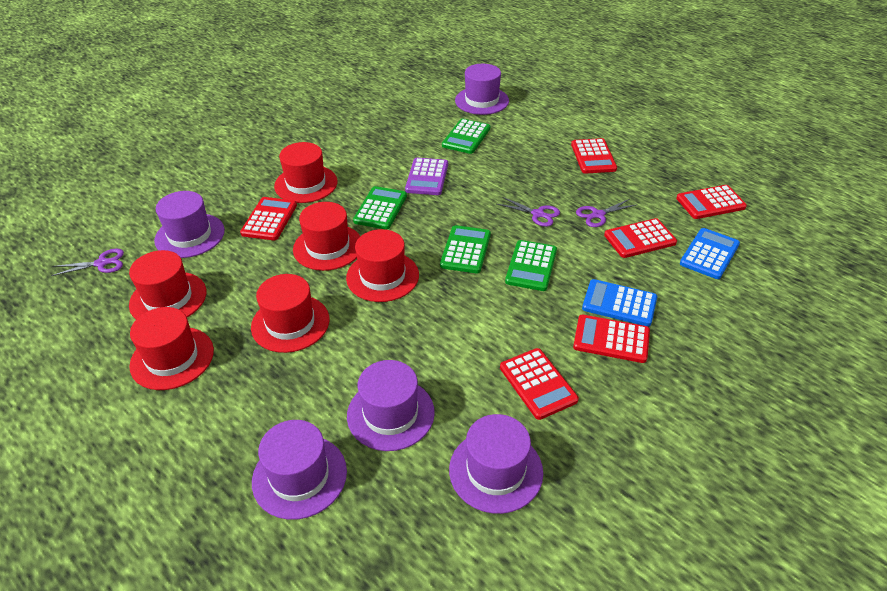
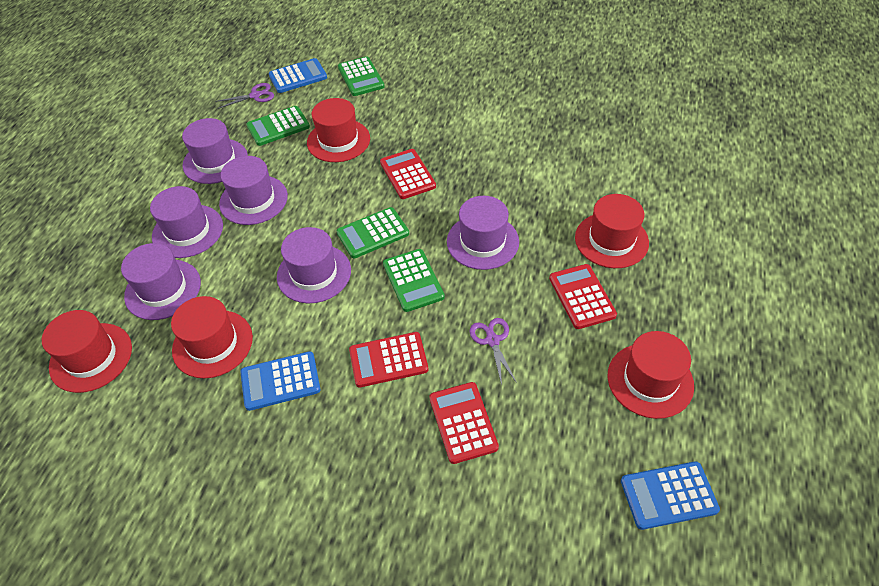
blue calculator: [582,279,657,326] [680,228,740,279] = 2 -> [240,351,320,411] [269,58,327,93] [621,461,720,530] = 3
purple calculator: [405,158,448,195] = 1 -> none = 0
purple hat: [154,191,225,258] [252,420,347,520] [347,360,435,451] [449,414,543,514] [455,64,509,115] = 5 -> [121,243,201,320] [150,186,223,258] [182,118,248,184] [219,156,288,225] [277,227,351,304] [447,196,519,270] = 6
purple scissors: [51,249,124,276] [497,197,560,227] [576,199,638,227] = 3 -> [215,83,274,109] [470,318,517,385] = 2
red calculator: [240,197,297,240] [500,348,579,420] [571,138,617,174] [573,315,650,363] [604,218,677,258] [676,185,747,219] = 6 -> [349,332,428,387] [380,149,436,199] [429,382,499,464] [549,264,617,329] = 4
red hat: [129,250,206,319] [129,307,214,390] [251,274,329,353] [274,142,338,203] [293,202,360,271] [346,229,419,302] = 6 -> [42,310,132,393] [171,296,253,378] [307,98,370,162] [575,194,649,268] [608,331,694,419] = 5

